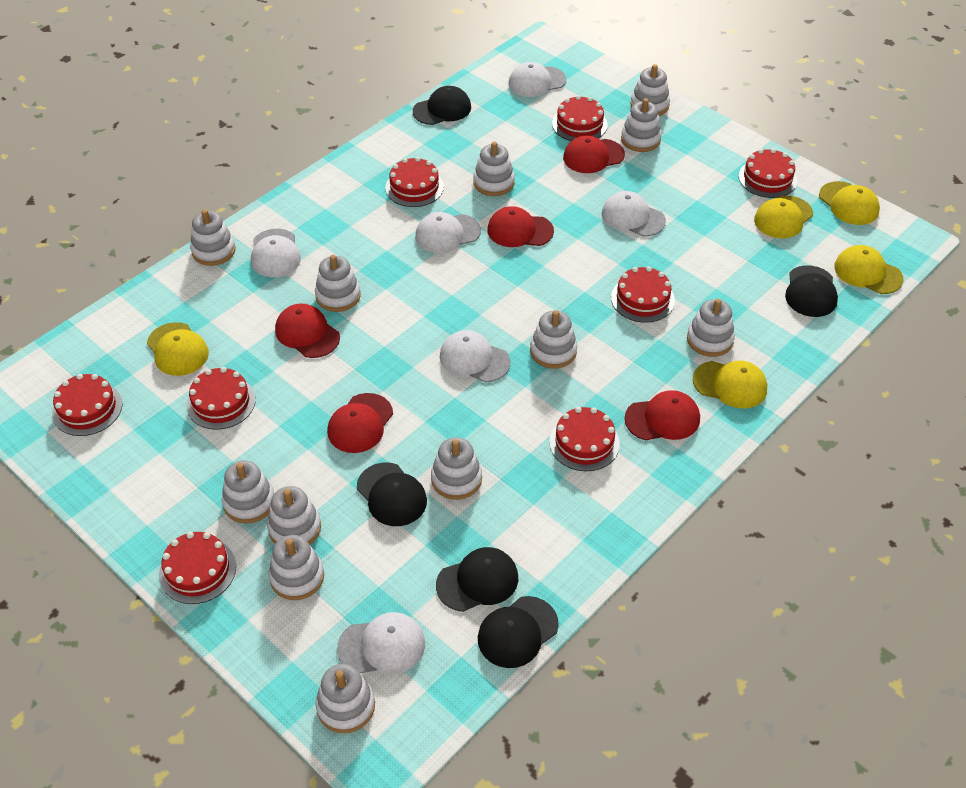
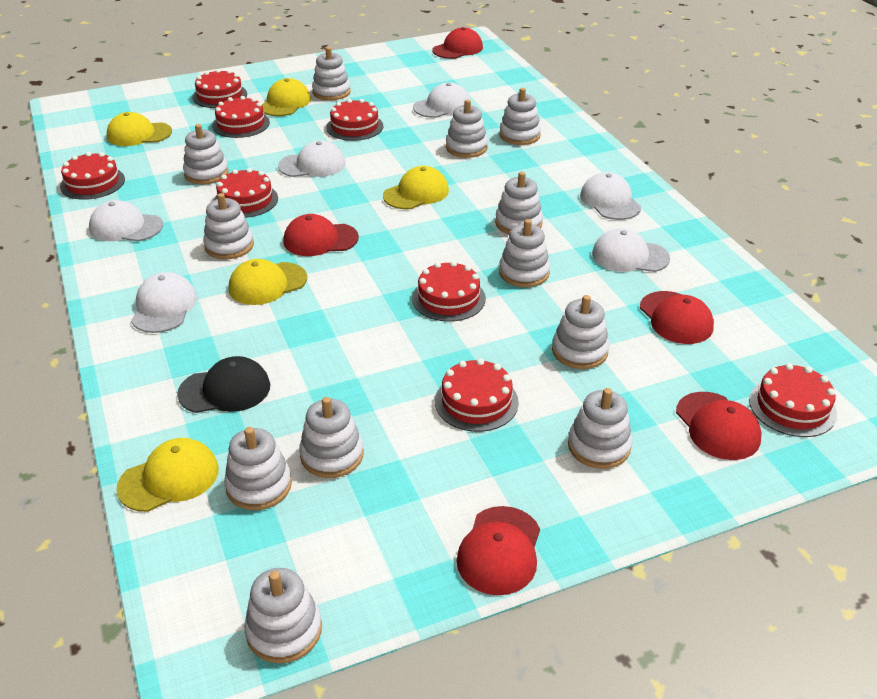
black cap: [357,462,427,526] [413,86,471,125] [436,547,518,612] [478,596,559,668] [785,265,838,317] = 5 -> [177,356,270,413] = 1

